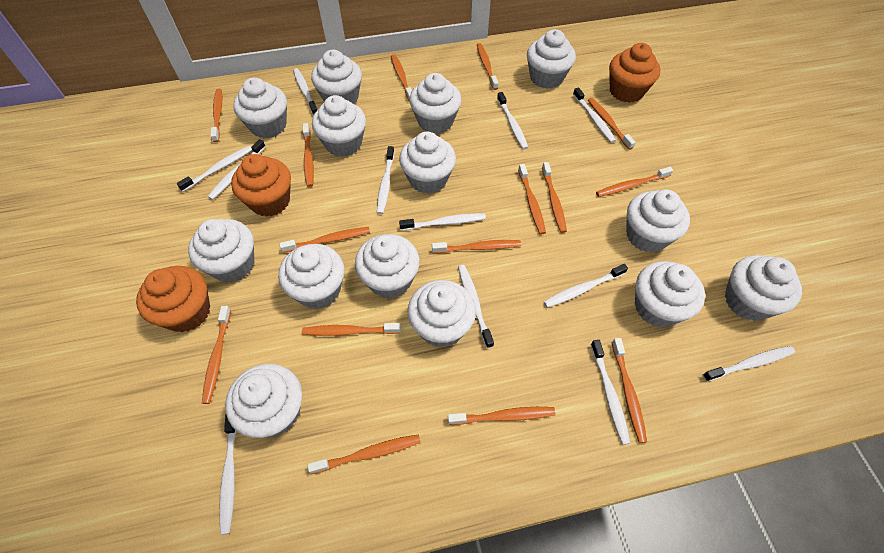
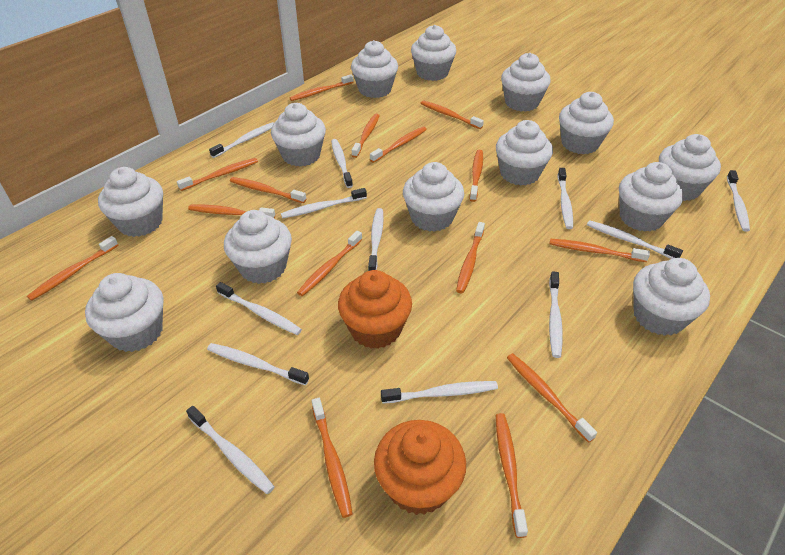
orange cupcake: [136,266,210,332] [231,154,291,217] [609,43,661,103] = 3 -> [338,270,412,349] [374,420,466,515] = 2
white cupcake: [188,219,254,283] [225,364,302,438] [233,77,287,138] [278,244,344,309] [311,50,362,104] [312,95,366,157] [355,234,420,298] [399,132,456,194] [408,280,476,348] [409,73,462,134] [527,29,576,89] [626,189,690,253] [635,261,705,327] [725,255,802,321] = 14 -> [85,273,163,352] [98,167,163,237] [224,210,292,284] [271,103,326,167] [351,40,398,98] [403,162,464,232] [411,25,456,81] [496,120,553,186] [501,53,551,112] [559,92,614,154] [619,162,683,232] [633,258,710,336] [659,134,721,201] = 13

